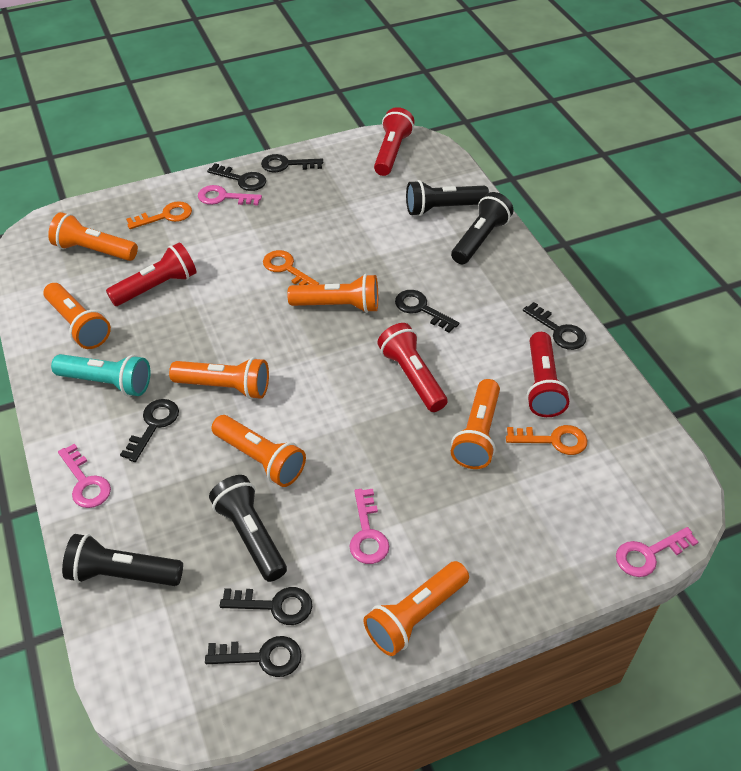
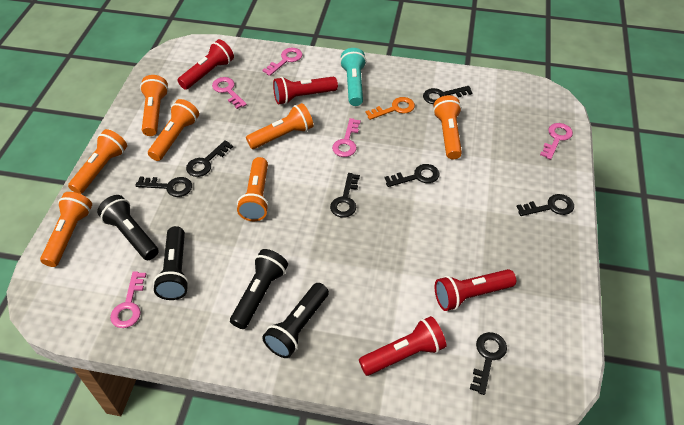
orange key: [126,201,192,229] [263,250,319,285] [506,425,587,455] = 3 -> [366,97,415,120] = 1
pink key: [58,443,111,508] [198,185,262,206] [349,489,389,564] [616,527,698,577] = 4 -> [110,271,146,328] [212,77,247,109] [262,48,302,76] [332,118,361,157] [540,123,573,160] = 5

